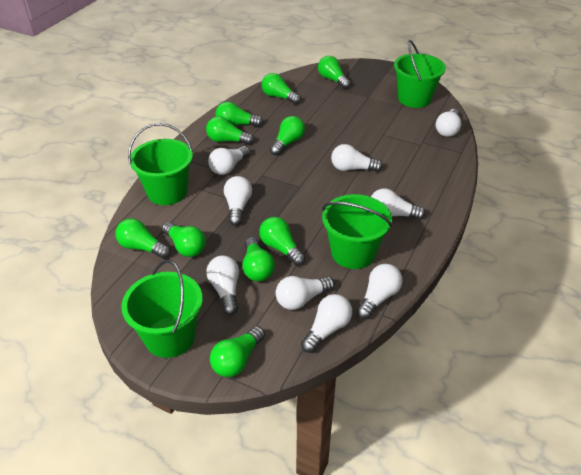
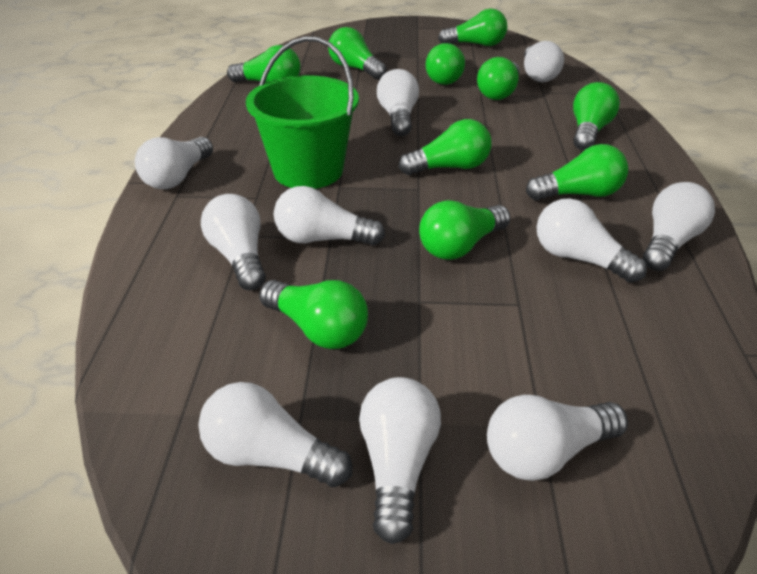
green bucket: [121,260,203,358] [128,123,193,205] [322,194,392,269] [394,40,446,108] = 4 -> [246,36,359,189] = 1
white light bulb: [206,256,239,315] [208,146,250,175] [224,176,252,226] [276,276,335,310] [301,294,352,353] [331,144,383,172] [356,264,403,319] [371,188,426,220] [436,109,461,137] = 9 -> [135,137,213,189] [198,382,352,487] [201,194,266,290] [274,186,385,245] [359,377,441,544] [377,69,419,136] [487,395,628,481] [524,41,564,82] [537,198,647,283] [643,182,715,271] = 10

